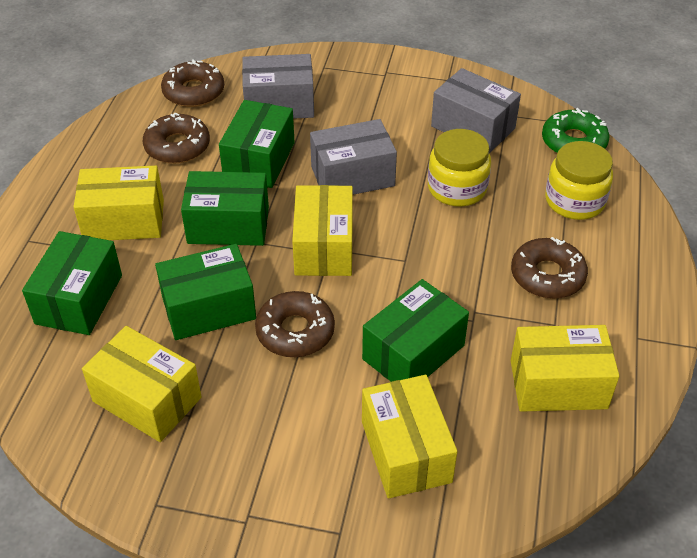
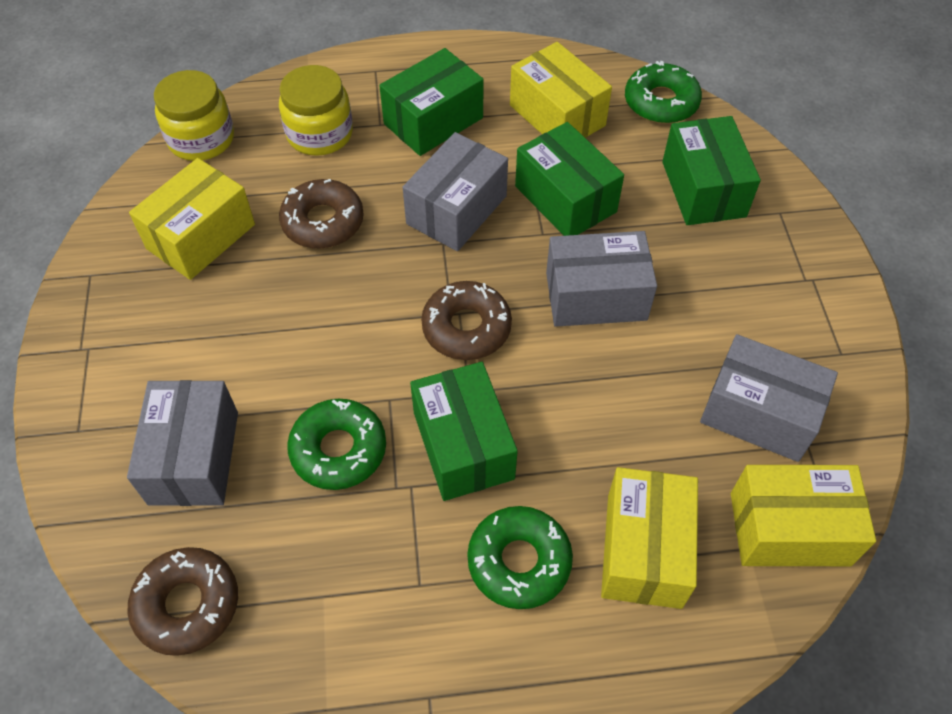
brown donut: [143,113,210,164] [161,60,224,107] [255,291,335,357] [511,237,588,299] = 4 -> [127,547,238,656] [279,179,364,249] [421,281,512,360] = 3
green box: [22,231,122,335] [155,244,256,340] [181,171,269,246] [219,100,295,188] [362,279,469,382] = 5 -> [379,48,484,156] [410,362,518,501] [515,122,624,236] [662,116,761,225] = 4
green donut: [542,108,610,153] = 1 -> [287,399,386,490] [467,506,573,609] [625,61,702,124] = 3
grey box: [242,54,314,119] [310,119,397,195] [431,68,521,153] = 3 -> [127,380,238,506] [403,132,508,251] [546,231,657,327] [700,334,838,462] = 4
yellow box: [74,166,164,240] [82,326,202,442] [292,185,353,276] [362,375,458,499] [511,325,619,412] = 5 -> [129,158,255,280] [510,42,612,138] [601,467,698,609] [731,465,876,566] = 4

